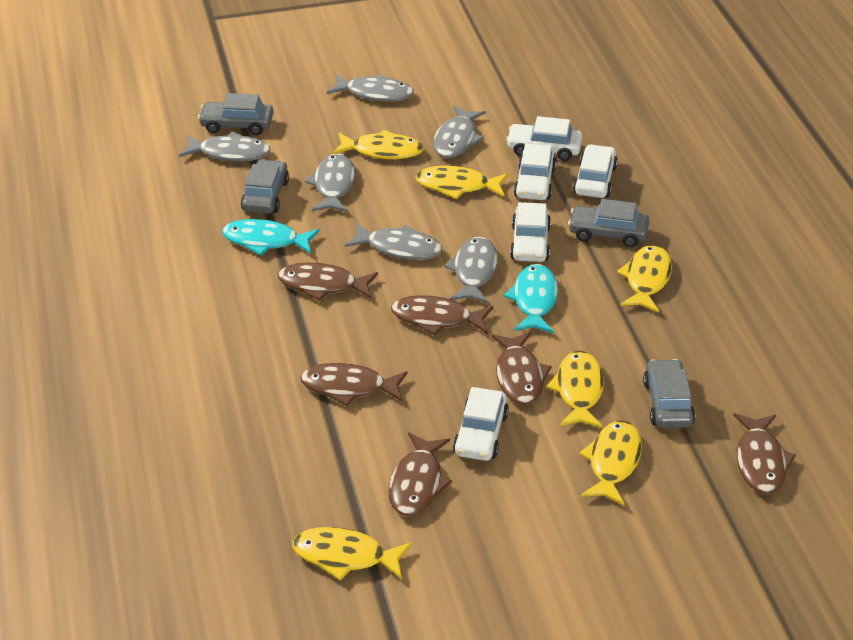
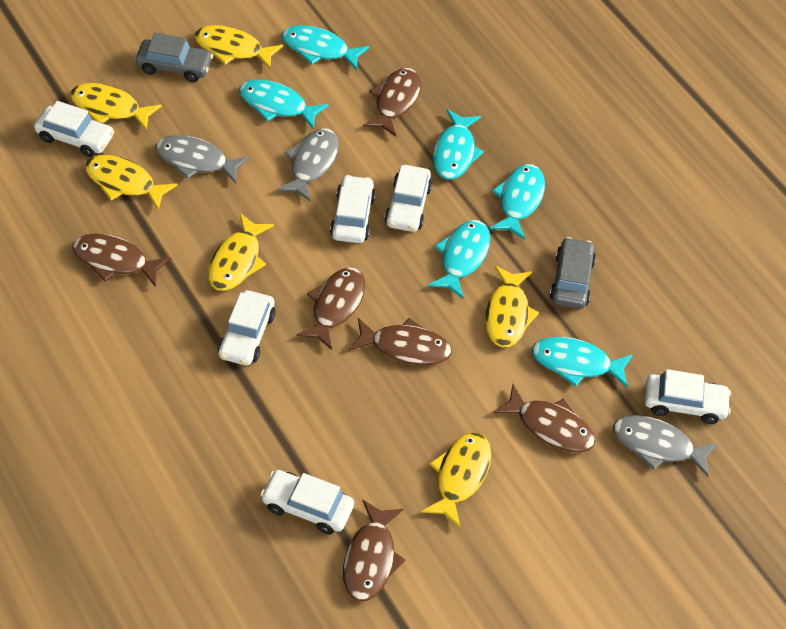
grey car: [198,93,274,135] [241,159,289,214] [568,199,650,247] [643,359,695,428] = 4 -> [136,33,213,82] [550,237,596,309] = 2
grey fish: [179,132,271,161] [305,154,355,212] [327,74,414,102] [345,223,442,260] [433,106,486,158] [444,237,498,303] = 6 -> [155,135,250,184] [277,128,339,202] [613,415,718,477] = 3
turquoise fish: [222,219,320,255] [504,264,558,333] = 2 -> [239,79,329,129] [281,25,369,70] [428,220,490,299] [433,109,484,180] [489,164,545,240] [532,337,633,388] = 6
white car: [453,387,509,461] [506,116,582,161] [510,202,551,262] [514,144,556,200] [573,144,618,198] = 5 -> [34,101,115,157] [218,290,276,366] [260,470,354,534] [330,175,376,243] [384,165,432,232] [644,369,731,424] = 6

